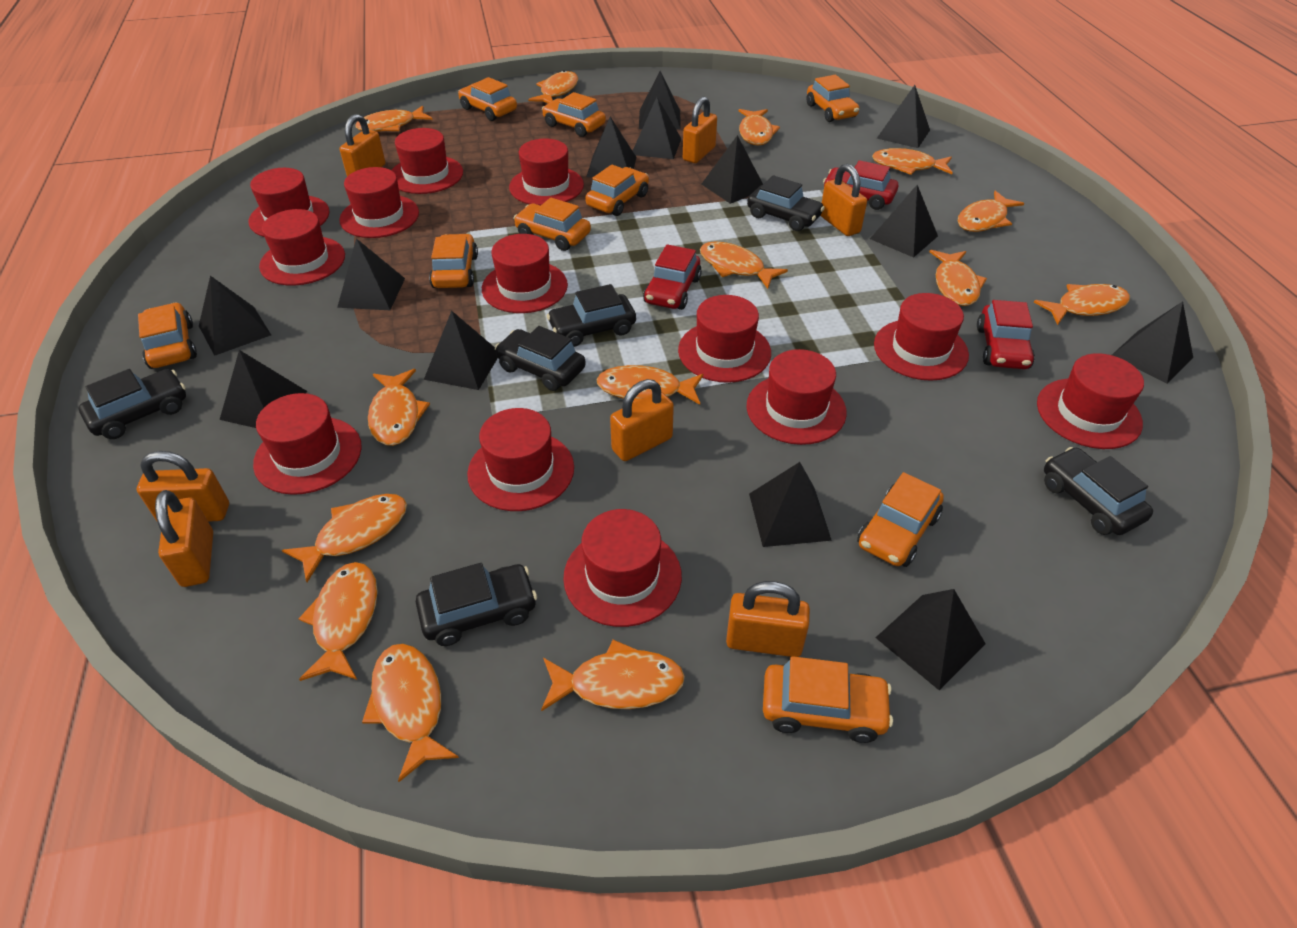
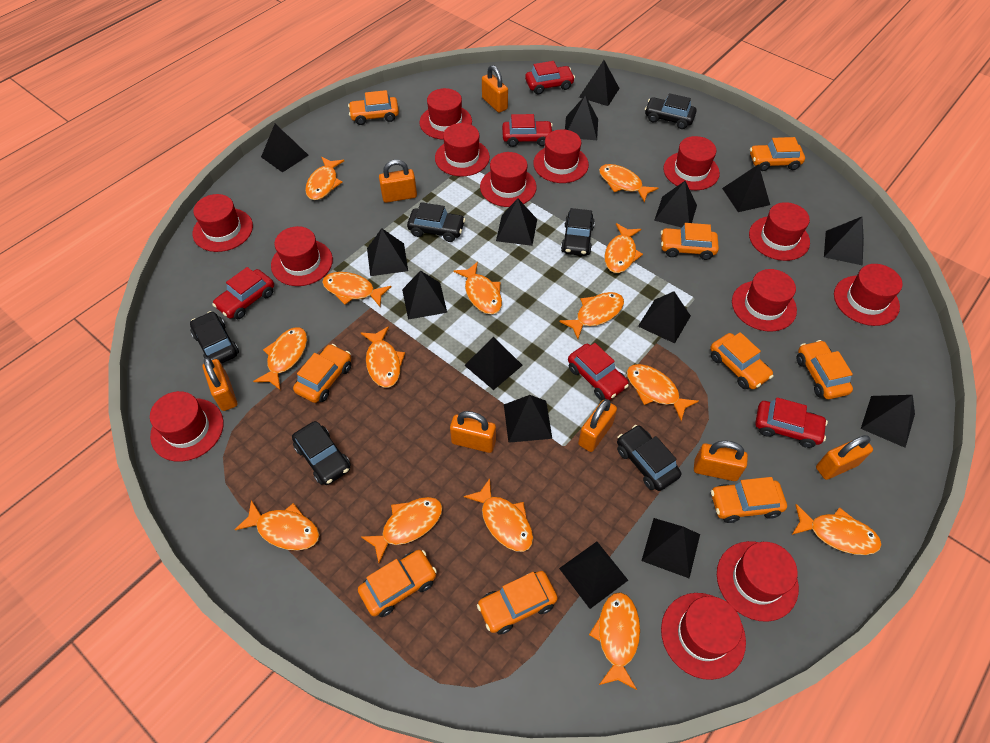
black pyramid: [199,276,271,356] [220,350,307,428] [337,238,405,310] [424,310,498,390] [586,117,636,177] [633,97,681,159] [639,71,681,129] [702,135,763,204] [749,462,832,547] [870,185,938,257] [876,589,986,690] [877,85,930,148] [1112,301,1193,384] = 13 -> [261,124,309,173] [367,228,408,276] [402,270,447,320] [464,337,523,390] [496,199,537,246] [504,395,552,443] [559,542,628,609] [565,95,598,140] [579,60,620,106] [638,291,691,343] [641,518,700,578] [654,181,697,228] [722,164,770,212] [824,217,864,266] [861,395,915,448] = 15
red car: [643,244,702,310] [823,160,898,210] [977,300,1035,369] = 3 -> [212,267,274,319] [502,114,553,147] [525,61,575,94] [568,343,629,400] [755,397,828,448] = 5

